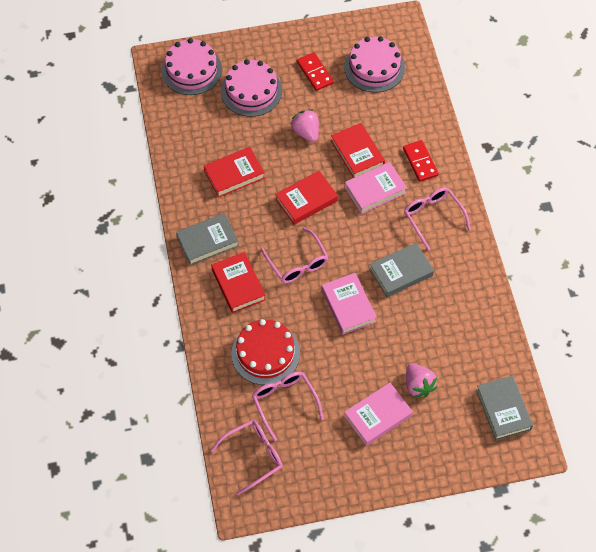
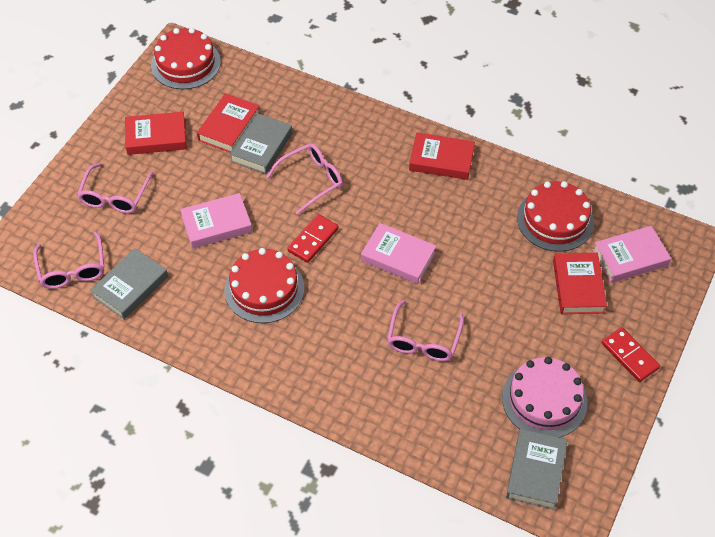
pink cake: [161,38,222,95] [221,59,282,117] [344,36,405,93] = 3 -> [502,357,588,438] = 1
pink strawberry: [291,109,319,142] [406,364,437,398] = 2 -> none = 0
red cake: [231,319,300,385] = 1 -> [151,28,221,89] [224,248,305,323] [517,181,594,252] = 3

